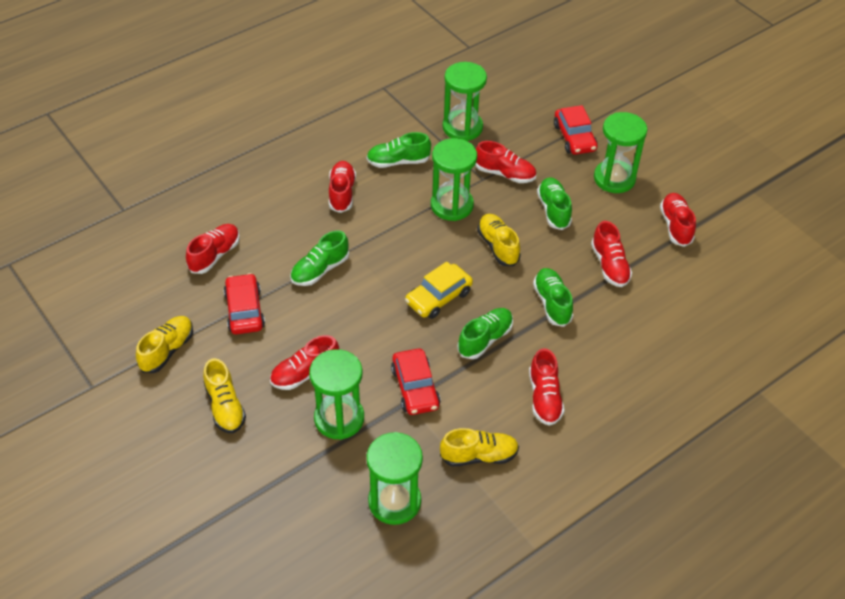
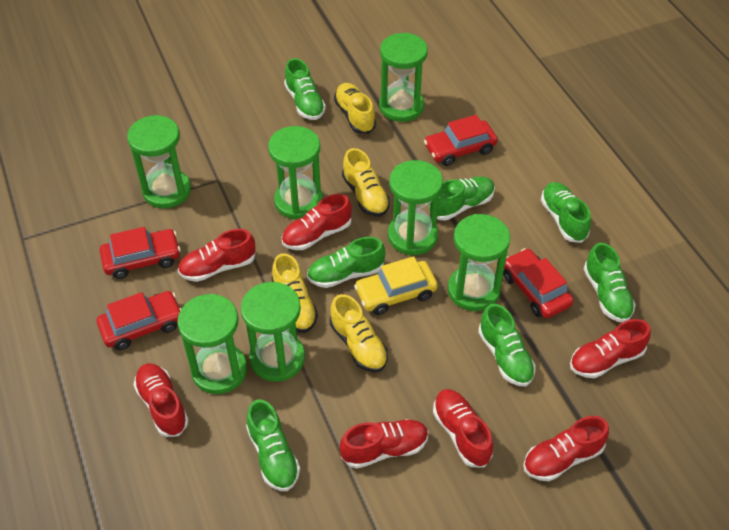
green hourglass: [309,349,364,440] [367,432,423,525] [431,138,477,221] [443,62,487,141] [594,112,647,193] = 5 -> [127,115,191,208] [177,294,247,394] [241,282,305,382] [268,126,323,220] [379,33,428,122] [388,160,443,255] [448,214,510,311] = 7
green shoe: [290,230,349,286] [366,132,431,168] [457,308,513,359] [533,268,573,327] [537,177,572,230] = 5 -> [246,399,300,491] [284,58,326,120] [307,237,385,288] [429,176,495,220] [478,304,536,386] [541,182,591,243] [584,243,636,322] = 7
red car: [224,273,265,334] [391,348,440,415] [554,105,598,155] = 3 -> [97,291,181,350] [100,227,181,279] [424,115,498,166] [503,248,574,318] = 4

